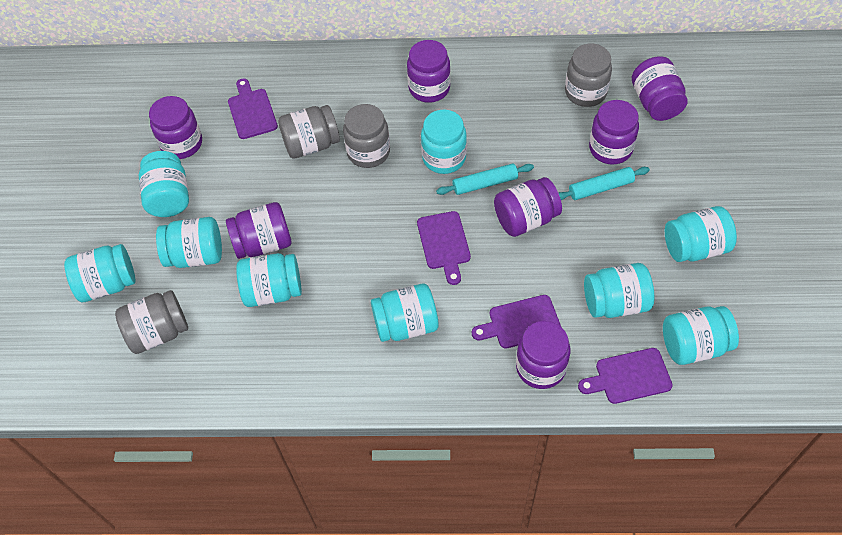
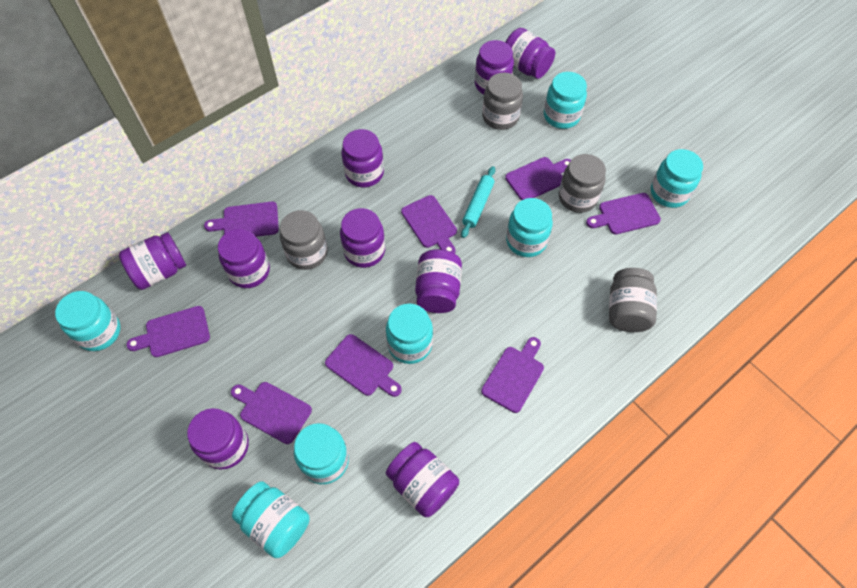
purple cutting board: [228,78,278,139] [417,211,471,285] [472,295,561,349] [578,348,673,404] = 4 -> [126,306,210,357] [204,202,279,237] [231,382,312,444] [325,334,402,397] [401,195,457,253] [481,337,544,413] [505,157,571,200] [586,193,661,235] = 8
purple jar: [149,96,202,159] [226,202,291,259] [407,40,451,103] [494,177,562,237] [516,321,570,389] [589,100,639,165] [632,56,688,121] = 7 -> [119,232,186,290] [187,408,249,469] [218,229,270,288] [340,208,385,268] [341,129,384,188] [386,442,459,517] [415,249,462,313] [475,40,514,95] [505,28,555,79] = 9
turquoise jar: [64,244,135,302] [139,151,189,217] [156,217,222,268] [236,253,302,307] [371,283,438,342] [421,110,467,174] [584,263,654,318] [663,306,739,365] [665,206,737,262] = 9 -> [55,291,121,351] [232,481,310,558] [294,423,349,484] [386,303,433,364] [506,198,553,257] [544,72,587,129] [651,149,703,208] = 7
turquoise rolling pin: [436,164,534,195] [559,167,650,200] = 2 -> [461,166,495,238] = 1

